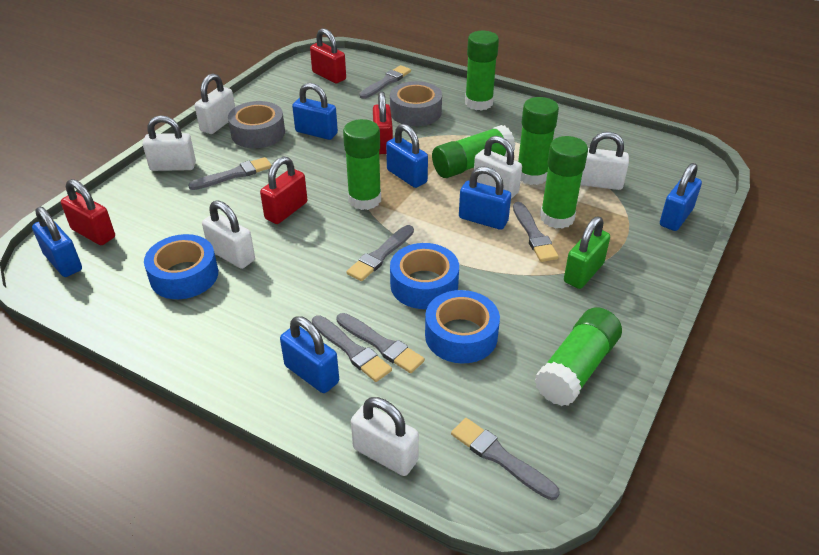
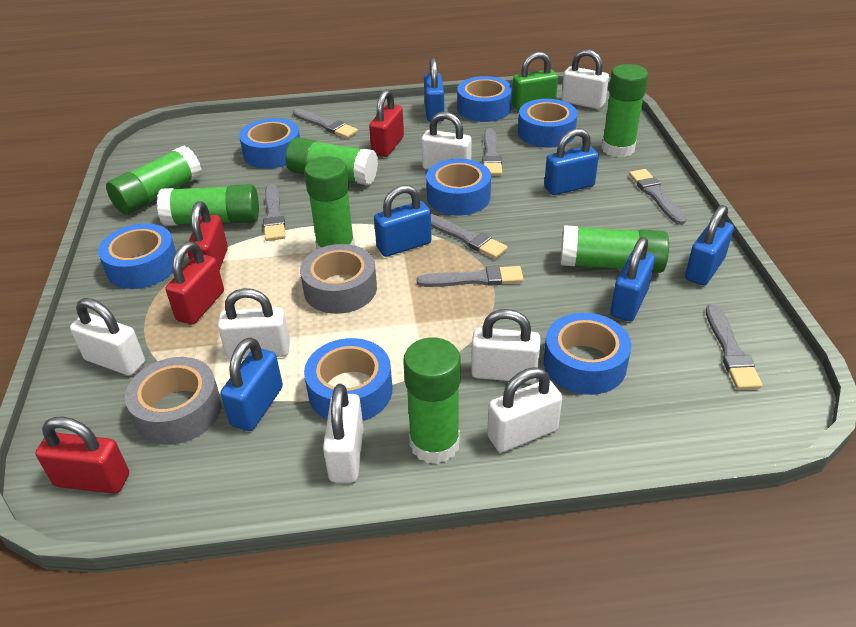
blue tape: [144,234,218,299] [390,243,459,309] [425,290,500,363] = 3 -> [98,223,176,289] [239,118,300,169] [304,338,392,421] [426,158,491,216] [457,76,512,122] [518,99,578,148] [544,313,632,395] = 7
green glue stick: [343,119,381,210] [432,125,515,178] [465,31,499,111] [518,97,559,185] [534,307,622,406] [540,136,588,229] = 6 -> [106,145,202,215] [157,184,259,226] [286,137,378,185] [304,156,355,249] [403,338,461,464] [561,225,669,273] [601,64,648,158] = 7
white padlock: [143,115,196,171] [195,73,235,134] [202,200,255,269] [351,397,419,476] [474,136,522,199] [580,132,629,190] = 6 -> [70,298,145,376] [218,288,290,360] [323,384,364,482] [421,112,472,170] [471,309,540,383] [487,367,562,452] [561,49,609,109] = 7

